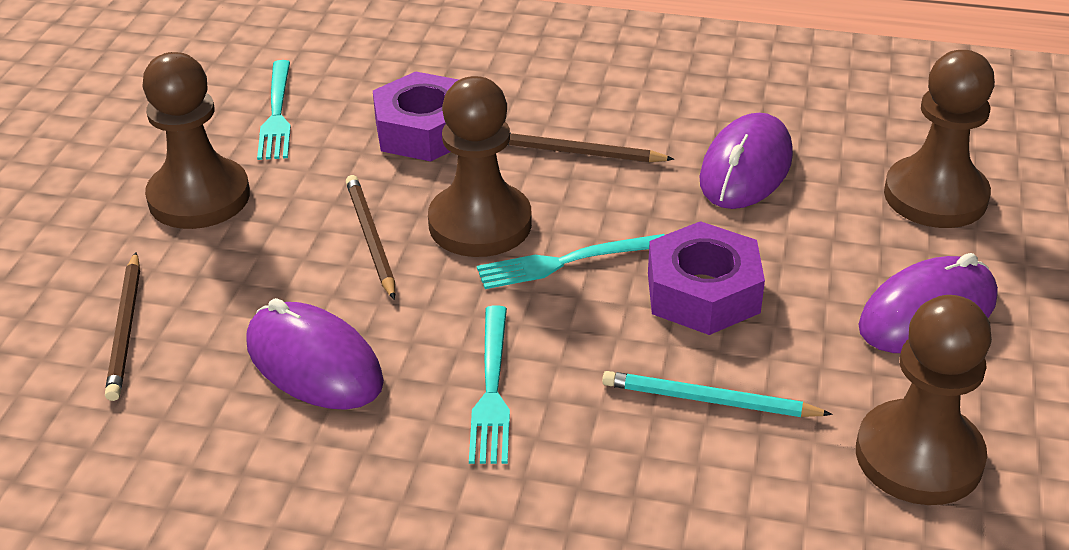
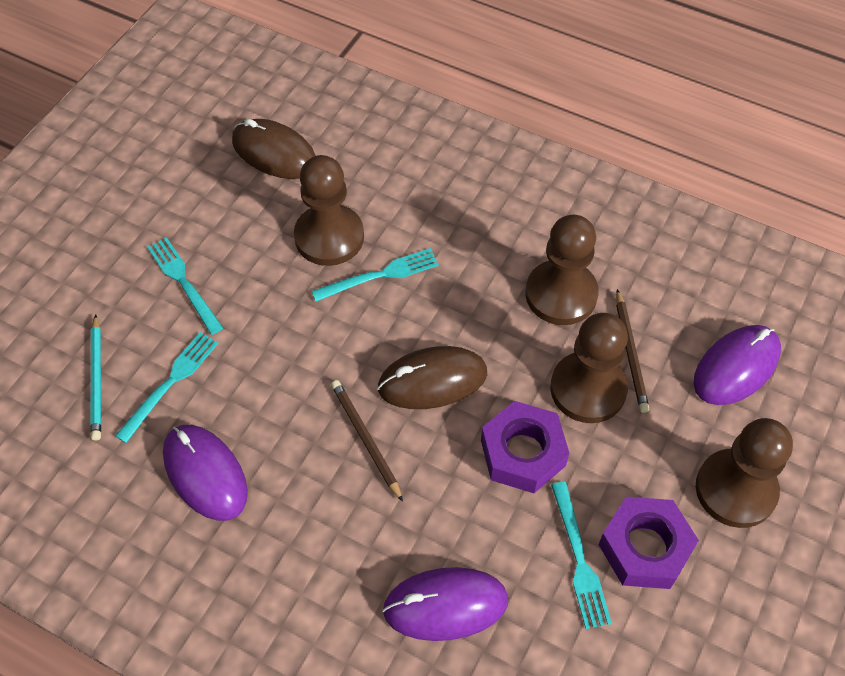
brown mouse: none = 0 -> [232,119,316,179] [377,346,487,409] = 2
brown pencil: [105,252,140,401] [346,175,395,300] [508,133,674,162] = 3 -> [331,380,403,502] [616,289,649,413] = 2
turquoise fork: [257,60,291,160] [469,305,510,464] [477,234,665,289] = 3 -> [115,332,218,443] [147,237,223,335] [312,248,439,301] [551,482,612,629] = 4

